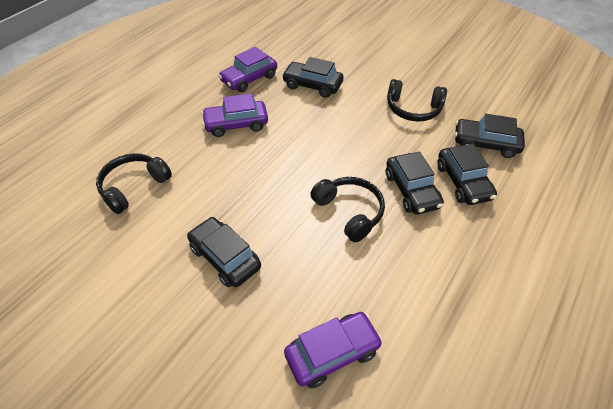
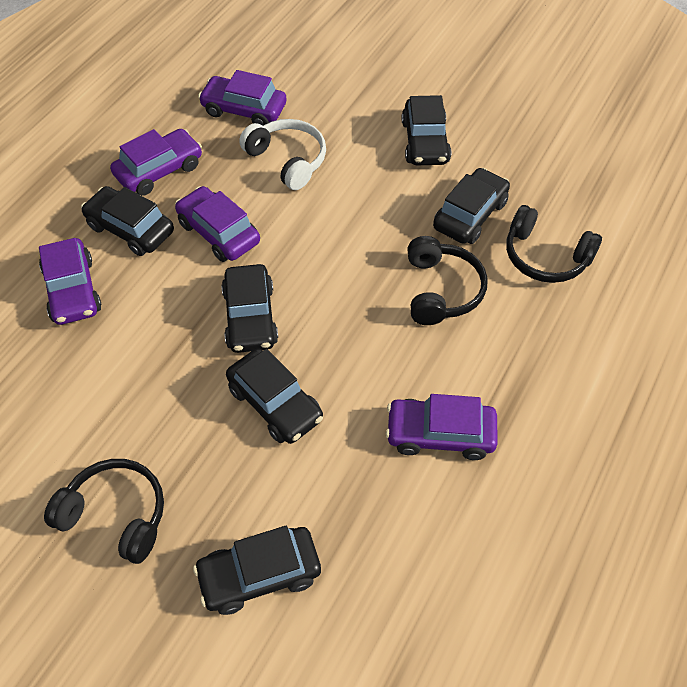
black car: [187,217,261,287] [282,57,344,98] [386,151,444,214] [437,144,497,205] [455,114,525,158] = 5 -> [81,186,174,256] [193,526,321,615] [221,264,278,353] [226,348,323,444] [402,95,451,165] [433,168,510,244] = 6
purple car: [201,93,268,137] [219,47,277,92] [284,312,383,388] = 3 -> [39,238,101,325] [110,129,202,196] [175,186,260,262] [198,70,287,126] [386,394,498,460] = 5
white headphones: none = 0 -> [239,119,326,190] = 1

